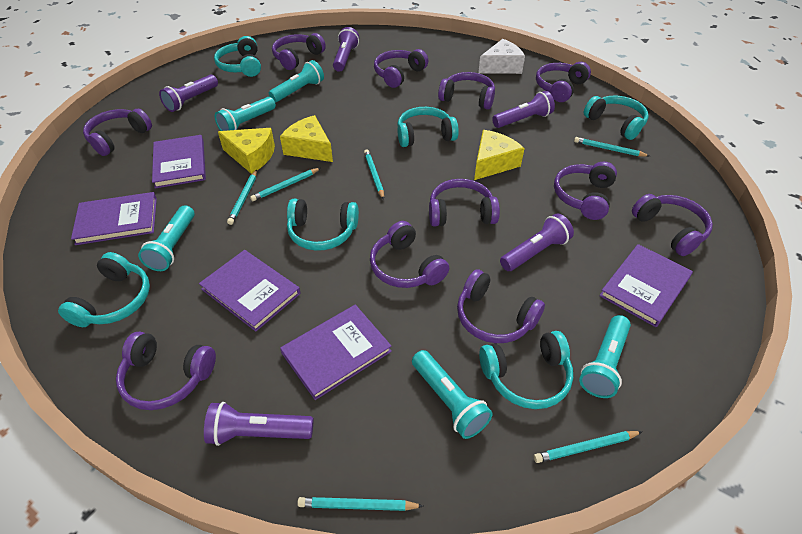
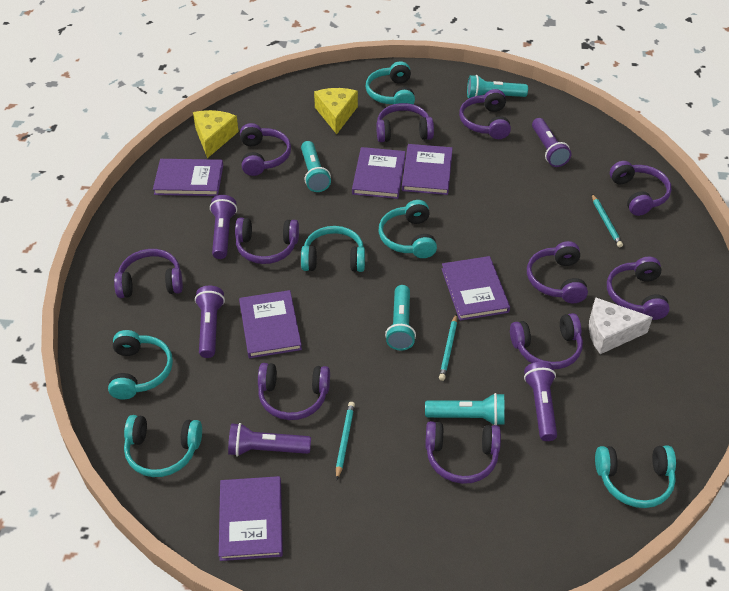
purple book: [71,192,157,245] [152,135,206,188] [199,250,301,332] [280,305,392,400] [599,244,693,327] = 5 -> [153,159,223,196] [219,476,283,561] [239,290,302,358] [352,147,406,199] [402,144,453,195] [442,256,510,321] = 6
turquoise flashlight: [138,205,195,271] [215,97,276,131] [269,60,324,102] [412,350,493,439] [579,315,631,398] = 5 -> [301,141,331,192] [385,285,416,350] [425,393,505,425] [467,75,528,98] = 4
turquoise pencil: [227,170,257,225] [250,168,321,201] [297,497,424,511] [364,149,384,200] [534,431,642,463] [574,137,650,157] = 6 -> [336,402,355,480] [439,315,457,381] [592,194,623,248] = 3
yellow cheese: [218,128,275,174] [280,115,333,162] [474,130,525,180] = 3 -> [193,110,239,158] [314,88,358,134] = 2

